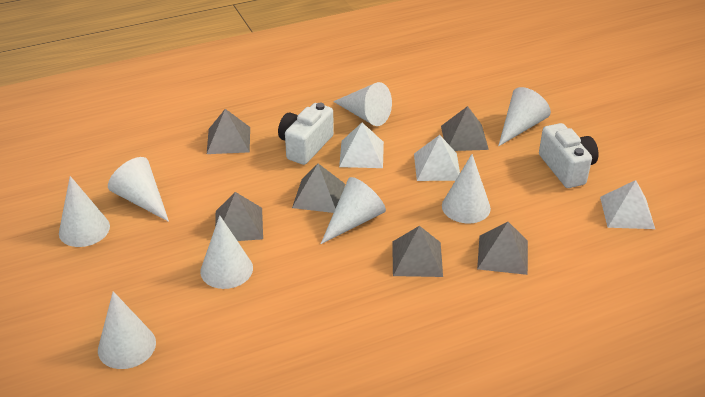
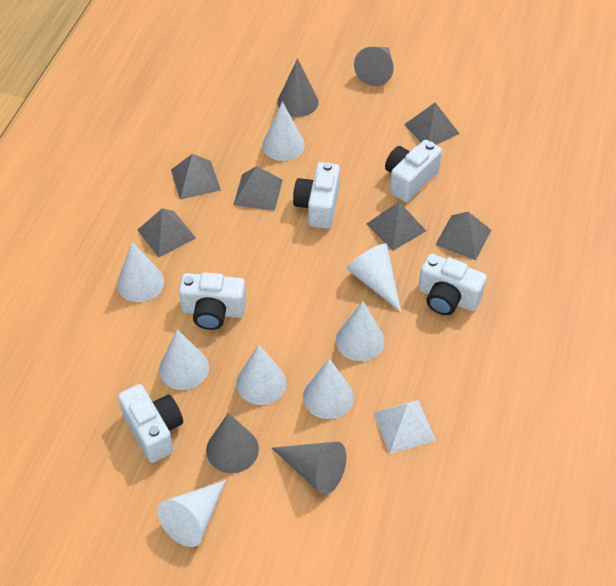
grey cone: none = 0 -> [206,413,259,473] [271,442,346,495] [277,58,319,117] [354,47,394,86] = 4
white camera: [278,103,334,165] [539,123,599,188] = 2 -> [118,384,183,463] [179,272,246,330] [293,162,340,229] [385,140,442,202] [418,254,487,315] = 5
white pyramid: [339,123,384,168] [414,135,460,181] [600,180,655,229] = 3 -> [373,400,436,454] = 1

